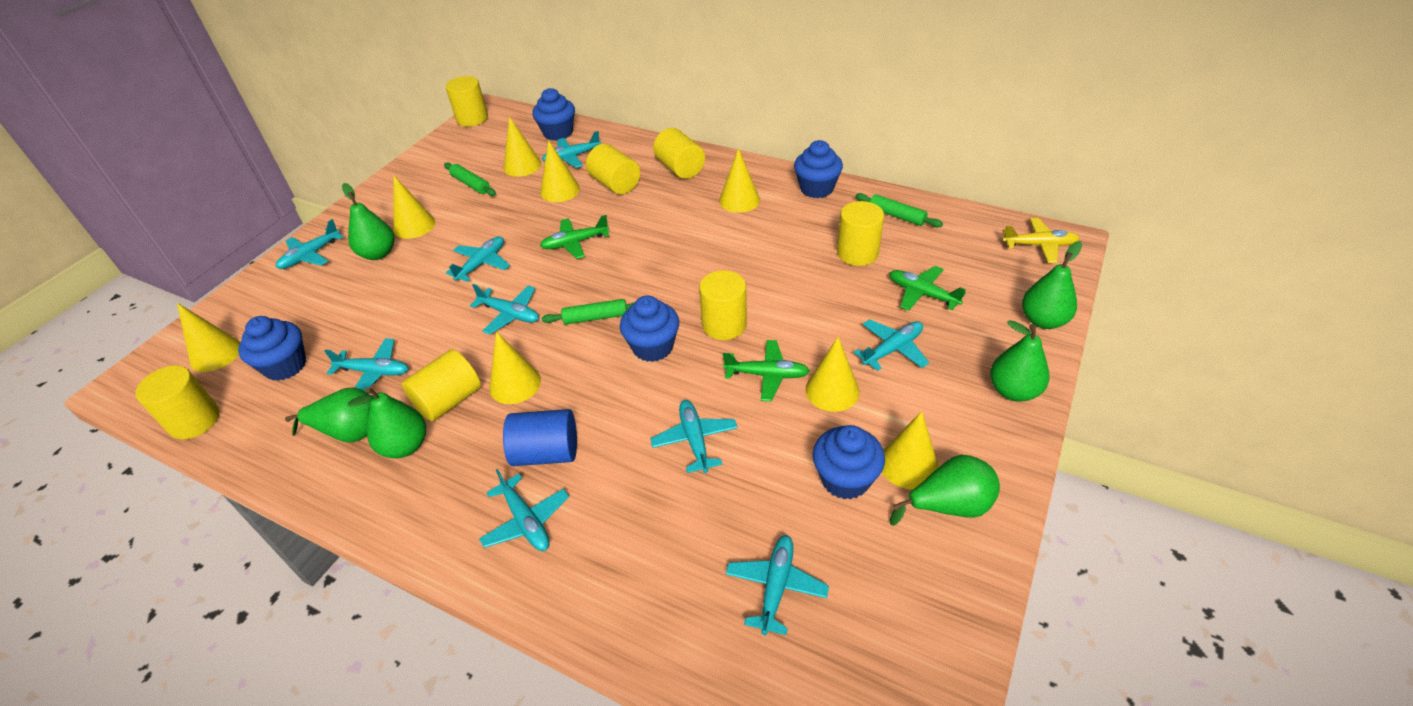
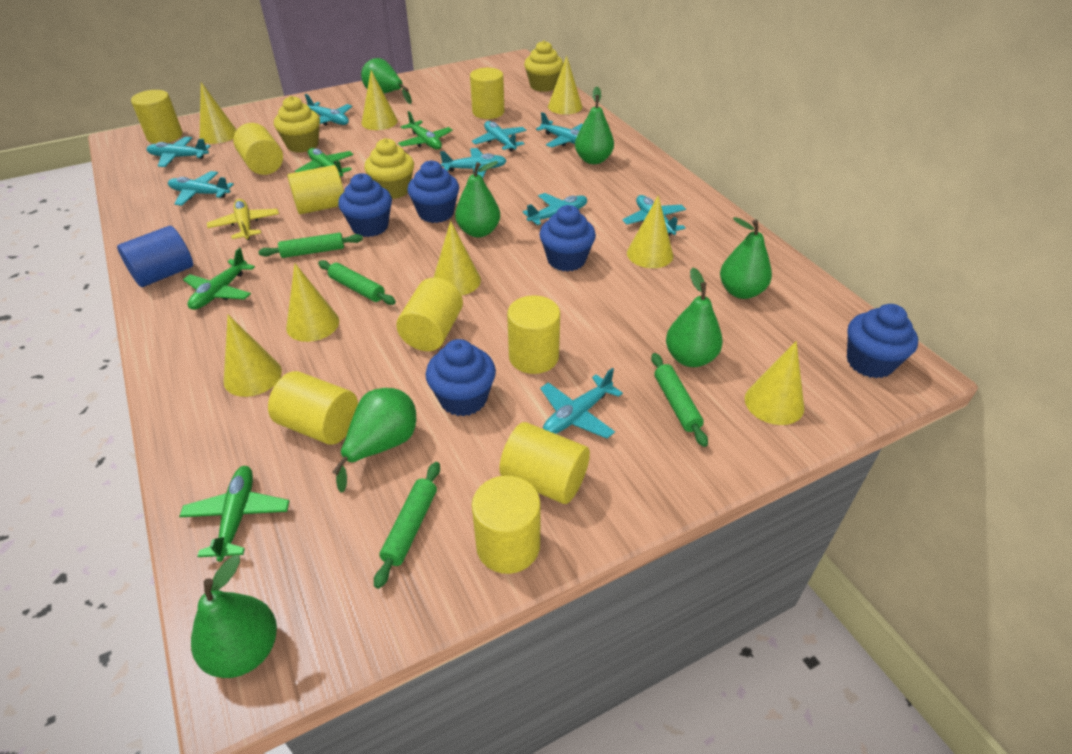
green pear: [285,387,370,442] [342,183,394,260] [348,387,426,458] [890,455,1000,526] [990,320,1049,402] [1022,241,1082,329] = 6 -> [191,555,277,678] [332,388,416,493] [361,58,412,104] [455,161,500,237] [575,87,614,164] [666,268,723,367] [720,217,772,299] = 7
green plane: [540,215,610,259] [723,340,810,401] [889,266,966,311] = 3 -> [179,466,289,562] [183,248,255,310] [295,148,354,178] [398,111,453,150] = 4
green rolling pin: [444,162,496,196] [541,299,635,325] [855,193,943,227] = 3 -> [258,233,363,258] [318,260,396,305] [374,462,440,589] [651,353,708,447] = 4
yellow cupcake: none = 0 -> [274,96,320,153] [364,138,414,199] [524,40,563,92] = 3
yellow cylinder: [135,365,220,439] [402,349,481,422] [446,76,488,127] [586,144,640,194] [653,128,705,179] [699,270,747,340] [837,201,884,266] = 7 -> [131,90,182,144] [233,123,283,175] [268,371,358,445] [287,165,344,214] [396,278,463,351] [470,68,504,119] [472,475,541,574] [499,422,590,504] [507,295,560,374] = 9

